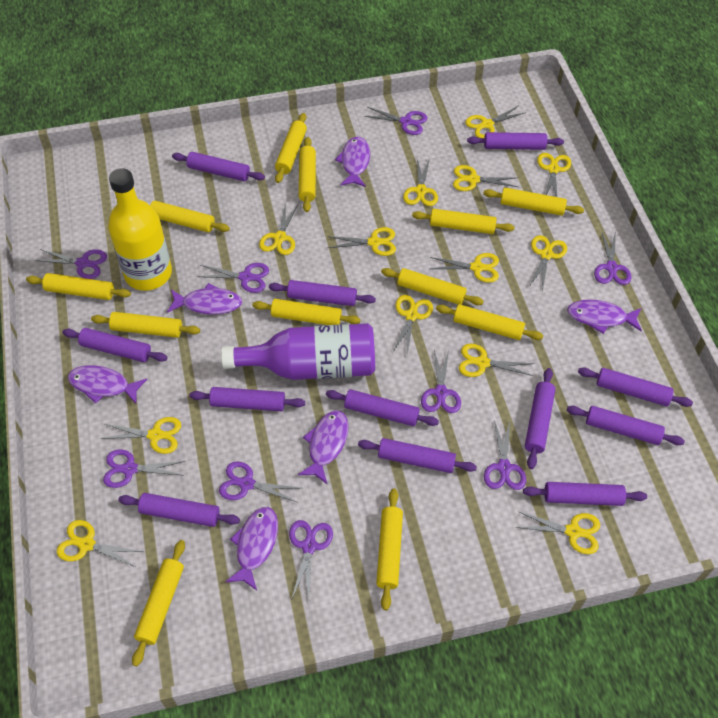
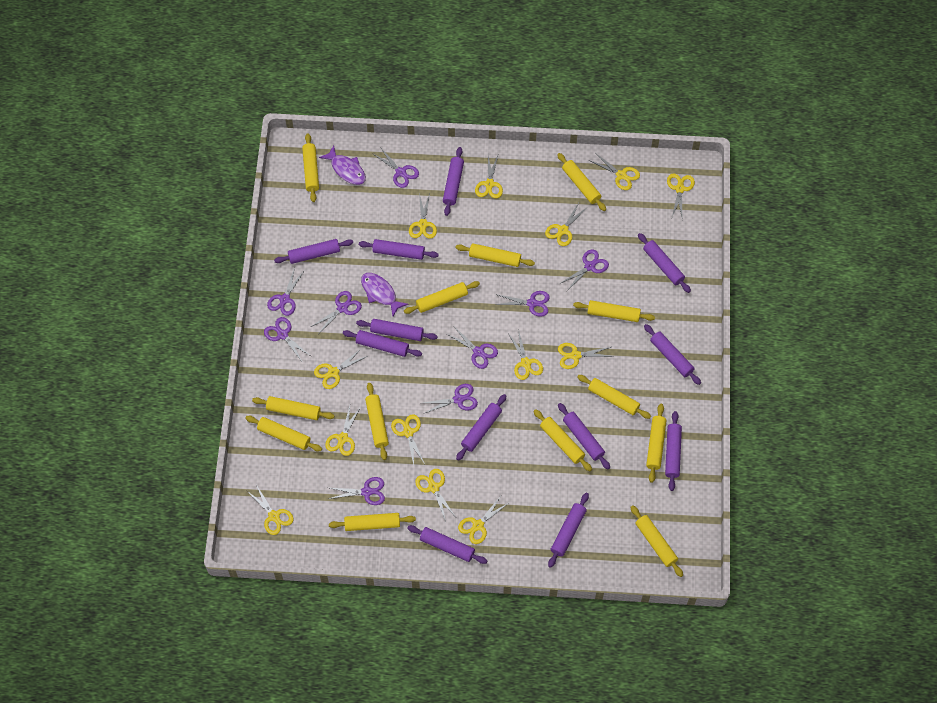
purple bottle: [221,323,375,380] = 1 -> none = 0
purple fish: [68,365,147,404] [167,283,242,315] [225,507,278,590] [298,410,349,484] [335,136,370,187] [567,299,642,334] = 6 -> [319,145,366,185] [361,273,409,316] = 2
yellow bottle: [108,168,172,291] = 1 -> none = 0
yellow rolling pin: [26,273,131,300] [91,312,200,338] [132,540,185,666] [150,201,230,233] [252,299,360,325] [275,113,307,183] [299,137,316,212] [376,488,403,610] [381,268,484,305] [412,209,515,234] [436,304,543,340] [483,188,584,216] = 12 -> [245,416,322,451] [252,396,334,420] [302,133,319,202] [329,513,416,531] [365,383,389,460] [404,281,480,314] [456,243,535,267] [533,409,592,471] [557,153,606,211] [573,300,655,322] [577,375,651,419] [631,505,683,577] [646,404,667,483] = 13

